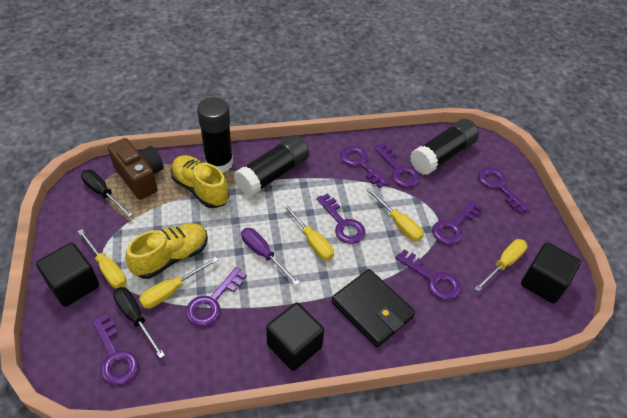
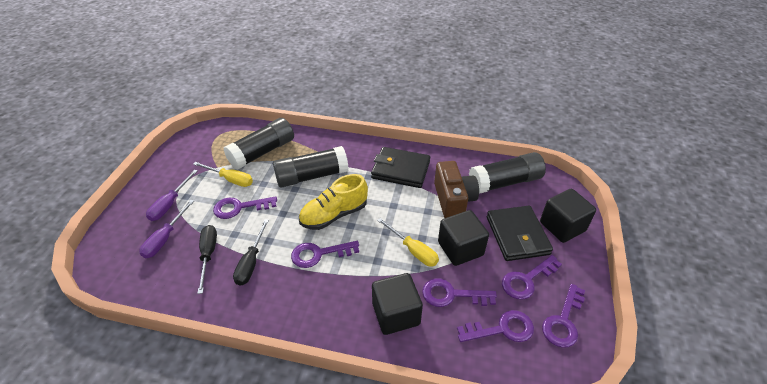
black wallet: [331,269,415,347] = 1 -> [371,147,430,188] [487,206,553,261] = 2
purple key: [92,314,139,385] [186,267,247,326] [317,193,365,244] [340,146,390,188] [374,143,420,187] [395,249,461,300] [432,200,482,245] [478,167,530,214] = 8 -> [213,196,277,219] [291,241,359,268] [422,278,497,307] [457,310,534,342] [502,255,562,300] [542,284,585,348] = 6
purple screwdriver: [241,228,300,285] = 1 -> [139,200,194,258] [146,170,198,221] = 2
yellow screwdriver: [78,229,127,289] [139,257,218,308] [282,203,334,261] [366,188,424,241] [474,239,527,292] = 5 -> [193,162,253,187] [377,218,439,266] = 2
yellow shoe: [125,223,208,279] [171,155,229,208] = 2 -> [299,174,368,230] = 1

